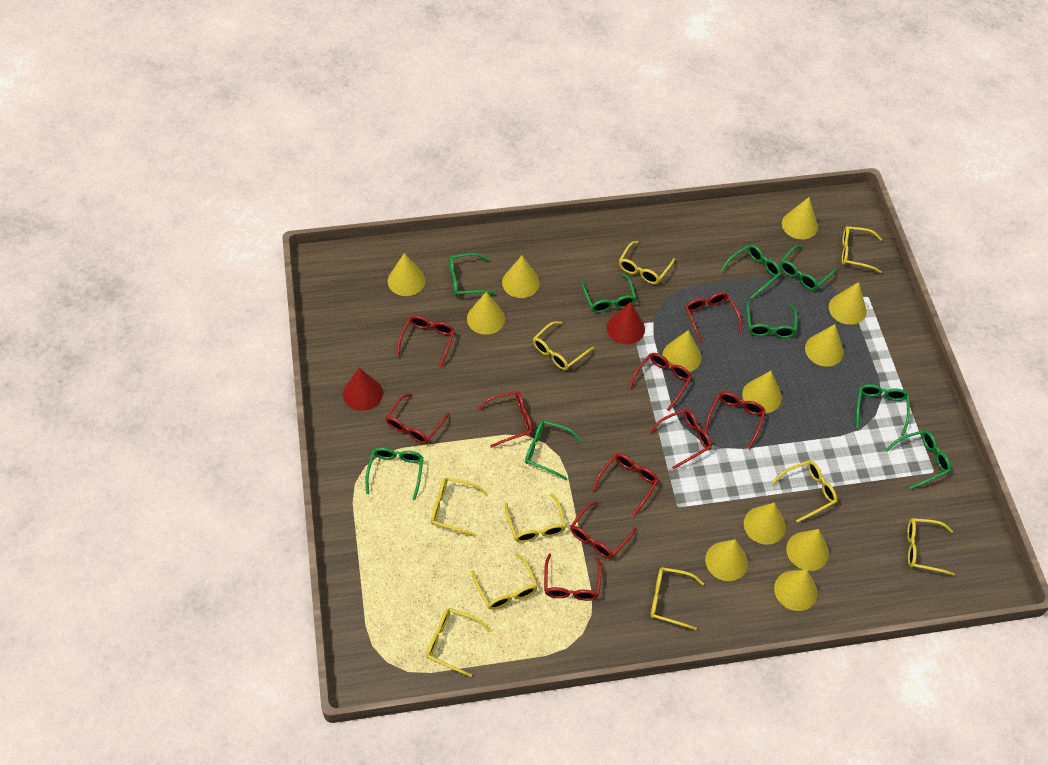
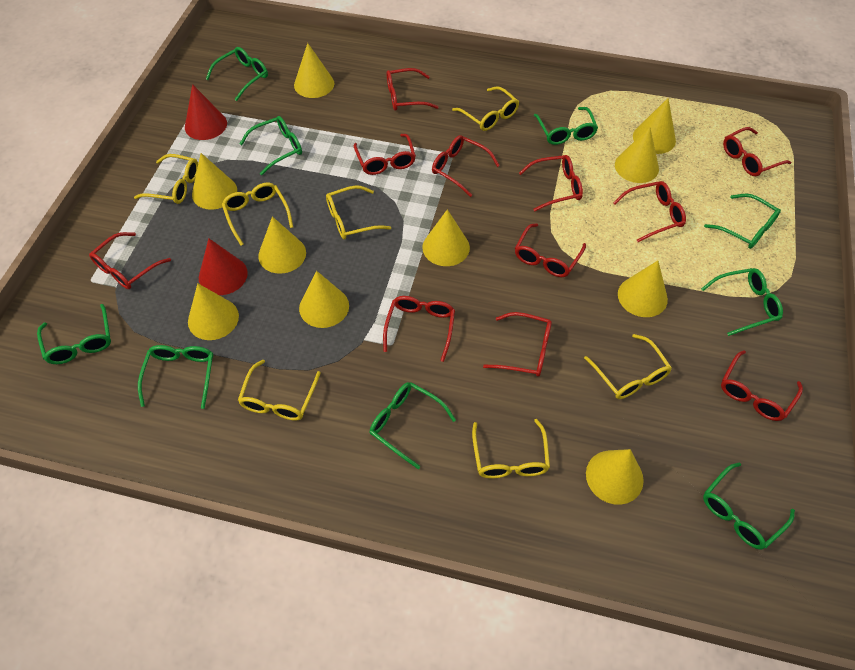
red glasses: [385,393,450,444] [397,315,455,368] [477,391,533,448] [544,554,602,601] [570,501,637,559] [592,453,659,517] [629,353,692,411] [649,409,712,469] [685,292,742,344] [705,392,766,449] = 10 -> [89,232,171,289] [354,134,416,175] [383,296,455,362] [387,68,439,111] [432,135,500,197] [483,312,552,377] [515,223,586,277] [519,155,583,212] [613,181,686,242] [721,351,803,421] [723,127,791,176] = 11
yellow cone: [388,253,426,296] [467,292,505,335] [502,255,540,298] [663,330,701,372] [705,539,748,581] [742,371,782,413] [744,502,786,545] [774,569,818,611] [782,197,818,240] [786,529,829,571] [805,324,844,367] [829,282,867,325] = 12 -> [188,283,239,340] [192,153,237,210] [258,216,306,274] [294,43,334,98] [299,271,349,328] [422,209,470,266] [586,449,644,505] [615,127,659,183] [618,261,668,317] [633,98,676,154] = 10
yellow glasses: [426,608,491,677] [431,477,488,537] [471,553,538,610] [505,493,566,543] [533,321,594,370] [619,241,675,284] [650,567,704,630] [771,460,837,523] [842,226,882,273] [907,518,955,576] = 10 -> [134,154,198,204] [222,183,293,246] [238,360,321,421] [326,185,392,240] [452,86,519,131] [472,419,550,478] [584,334,672,399] = 7

